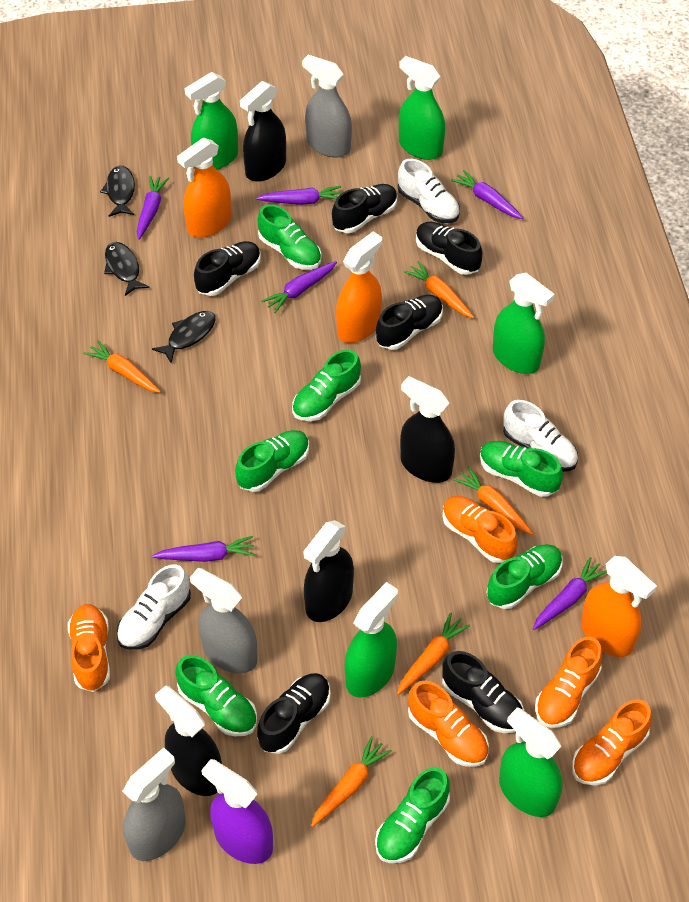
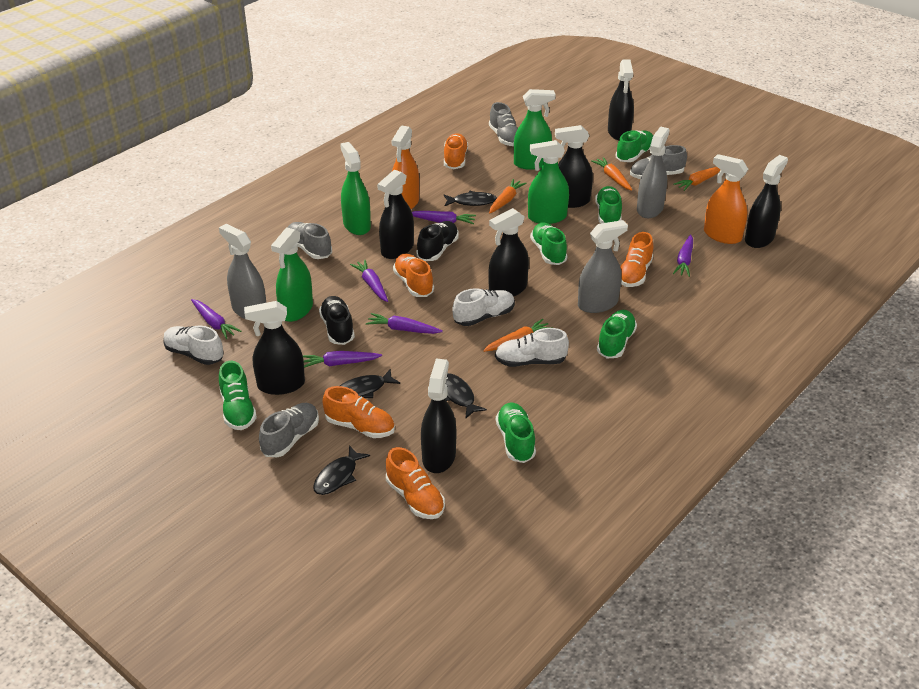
black fish: [100,165,135,217] [104,242,150,296] [152,311,216,363] = 3 -> [313,445,370,495] [340,369,400,398] [444,191,497,206] [445,373,487,419] = 4
black shoe: [194,241,261,296] [257,673,331,754] [332,184,398,233] [376,295,443,350] [416,222,482,275] [442,651,524,733] = 6 -> [319,296,355,345] [416,221,459,261] = 2
black spray bottle: [155,686,222,796] [240,81,286,182] [303,520,354,622] [400,376,455,483] = 4 -> [244,301,305,395] [377,169,414,259] [421,359,456,473] [488,208,529,297] [555,125,593,208] [608,60,634,140] [745,155,788,248] = 7
green shoe: [175,655,257,736] [235,430,309,492] [258,204,322,270] [292,349,361,421] [375,767,450,863] [480,441,563,497] [486,544,563,609] = 7 -> [219,361,257,430] [496,403,536,463] [530,223,567,265] [595,186,622,223] [597,310,637,358] [616,130,653,162] = 6
green spray bottle: [185,72,238,170] [345,582,398,698] [399,56,445,160] [493,273,555,374] [499,707,563,817] = 5 -> [271,227,313,322] [340,142,371,235] [514,89,555,170] [528,140,569,224] = 4
grey shoe: none = 0 -> [259,403,319,457] [288,222,332,259] [489,102,518,146] [630,145,687,179] = 4
orange carrot: [84,340,161,393] [311,736,392,827] [397,612,470,695] [404,261,474,318] [453,466,533,535] = 5 -> [483,319,553,352] [489,179,527,214] [591,157,632,191] [673,167,720,191] = 4
orange spray bottle: [177,137,231,238] [336,232,382,343] [581,556,657,657] = 3 -> [391,125,419,209] [704,154,748,244] = 2
purple spray bottle: [201,759,273,864] = 1 -> none = 0

